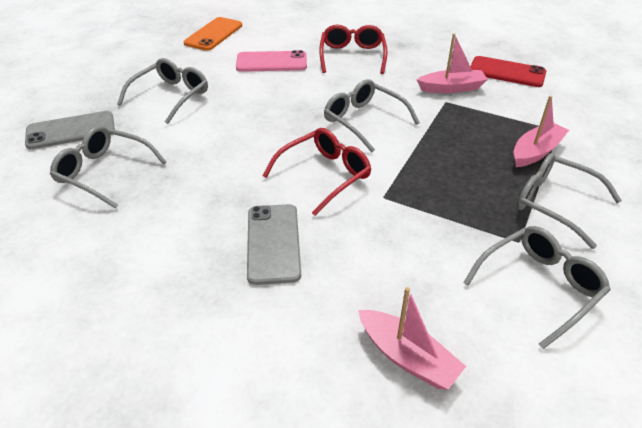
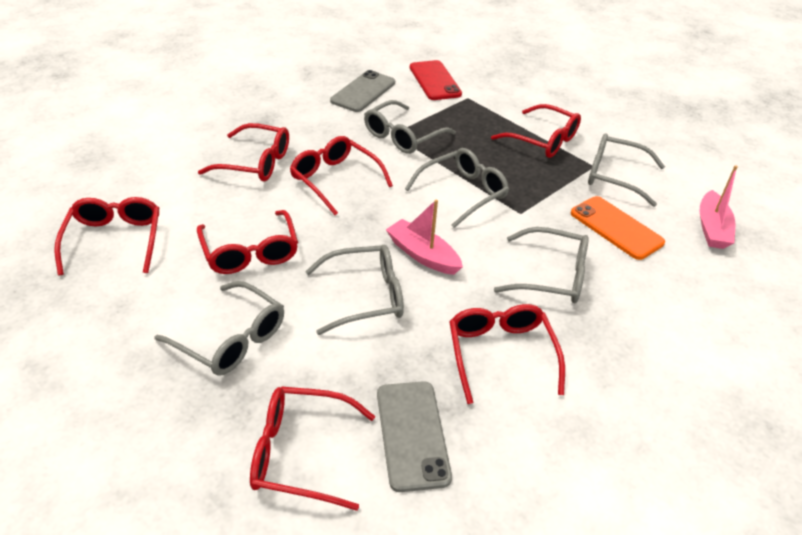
grey glasses: [50,126,166,209] [117,58,208,124] [324,79,420,152] [463,226,611,349] [517,153,622,249] = 5 -> [155,281,284,376] [305,245,404,335] [364,100,456,154] [405,148,509,228] [494,227,589,303] [588,134,665,207] = 6
pink boat: [358,287,466,390] [417,33,488,93] [513,96,569,167] = 3 -> [386,199,463,275] [700,165,738,249] = 2
pink phone: [236,50,307,72] = 1 -> none = 0
red glasses: [263,128,371,216] [319,24,387,74] = 2 -> [54,197,159,275] [197,210,298,274] [198,123,289,181] [250,386,375,511] [290,136,393,215] [449,304,565,404] [491,104,581,158] = 7

